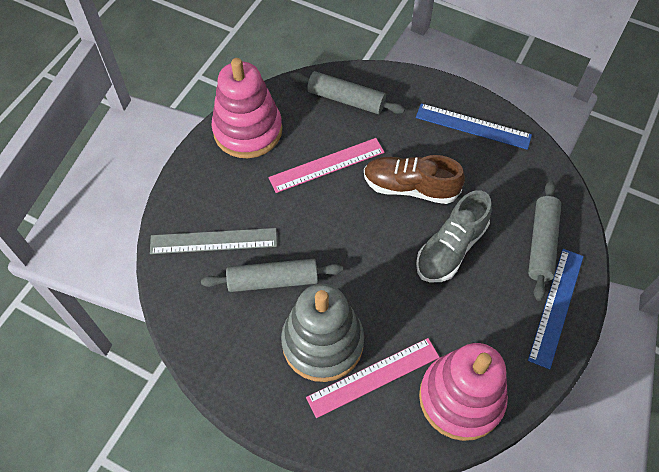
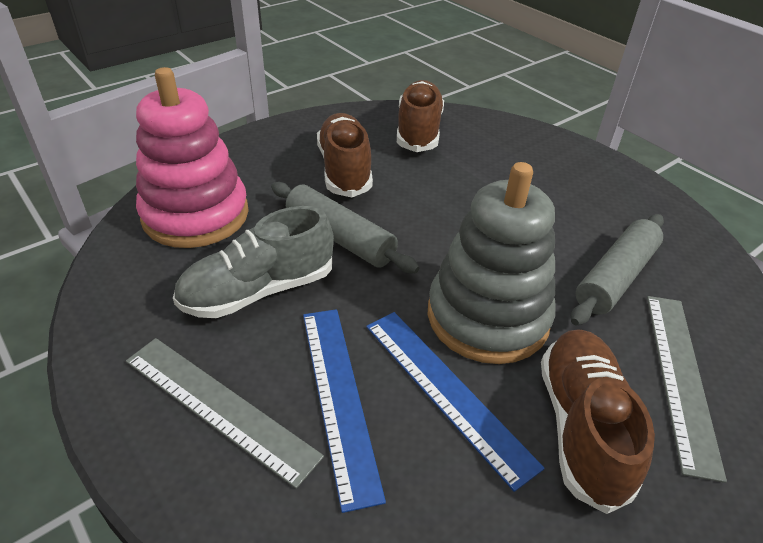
brown shoe: [364,155,465,204] = 1 -> [317,113,373,198] [397,80,444,152] [541,329,655,514] = 3
grey rolling pin: [201,259,343,292] [290,71,405,114] [528,180,561,301] = 3 -> [271,182,419,273] [571,214,664,325] = 2
grey ruler: [150,228,277,254] = 1 -> [126,338,324,489] [647,296,727,483] = 2
pink ruler: [268,138,385,193] [306,338,440,418] = 2 -> none = 0
pink stacking toy: [211,58,282,158] [419,343,508,441] = 2 -> [136,67,249,248] = 1

